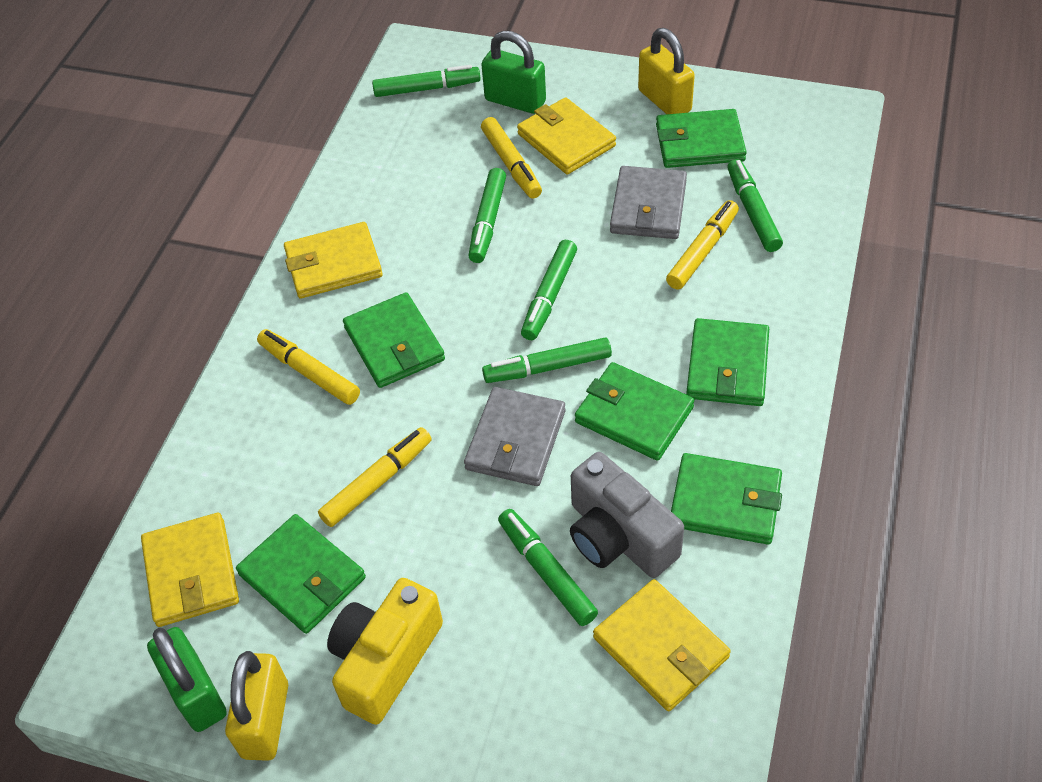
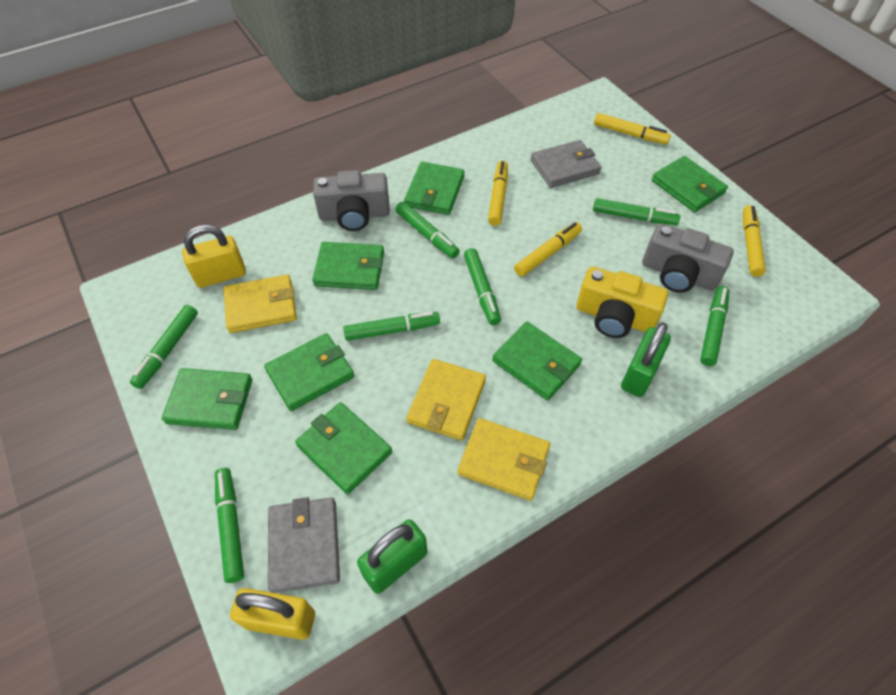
green marker: [372,65,480,97] [468,168,506,263] [482,337,612,383] [498,509,598,626] [521,240,577,340] [727,159,783,252] = 6 -> [130,305,198,389] [215,468,244,583] [343,312,440,341] [395,202,460,258] [464,248,501,325] [593,198,680,225] [700,286,729,366] = 7
green wallet: [236,514,366,634] [343,292,445,388] [575,362,694,461] [656,109,747,168] [671,453,782,545] [686,318,769,406] = 6 -> [162,368,252,430] [264,333,354,411] [295,402,392,494] [312,242,384,290] [404,162,465,215] [492,322,582,400] [652,156,728,212] = 7
grey camera: [570,452,684,578] = 1 -> [313,170,390,231] [642,223,734,293] = 2
yellow wallet: [141,513,239,627] [284,222,383,299] [517,97,616,175] [593,579,731,711] = 4 -> [224,274,297,333] [407,359,486,440] [458,418,550,501] = 3

